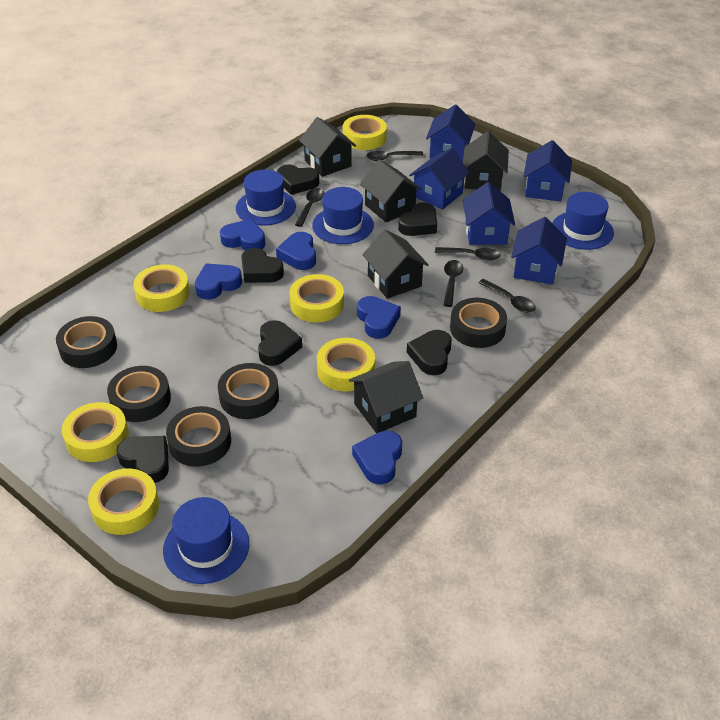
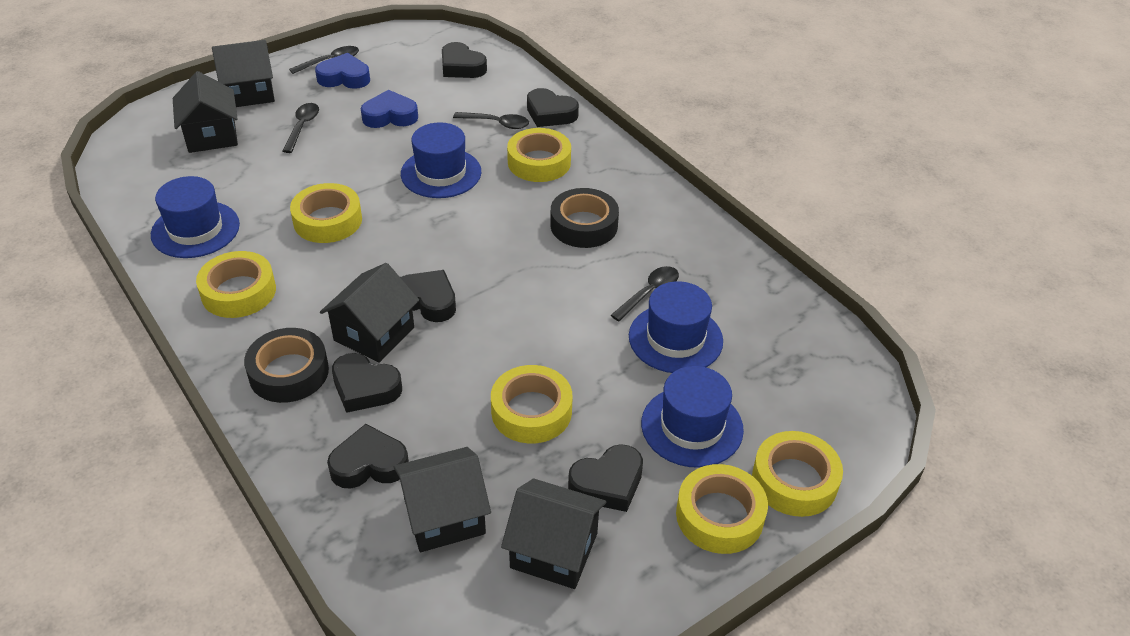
black spoon: [295,188,325,227] [366,150,424,161] [435,247,501,261] [444,260,464,307] [478,279,536,313] = 5 -> [282,103,319,153] [289,46,359,74] [453,112,529,129] [611,266,679,321] = 4
black tape: [56,316,117,368] [107,366,171,422] [166,406,231,467] [218,363,279,419] [450,298,507,348] = 5 -> [244,328,329,403] [550,188,619,248] = 2
blue heart: [195,263,242,300] [220,219,265,251] [276,232,316,270] [352,431,402,484] [357,296,401,339] = 5 -> [315,53,370,89] [361,90,418,128] = 2
blue house: [409,148,470,210] [426,105,476,162] [463,182,515,245] [511,217,567,284] [523,140,572,202] = 5 -> none = 0

